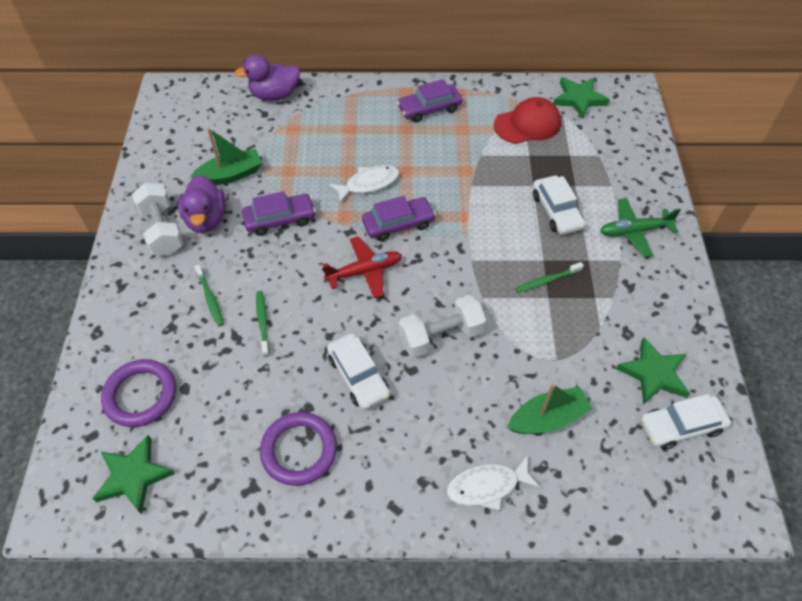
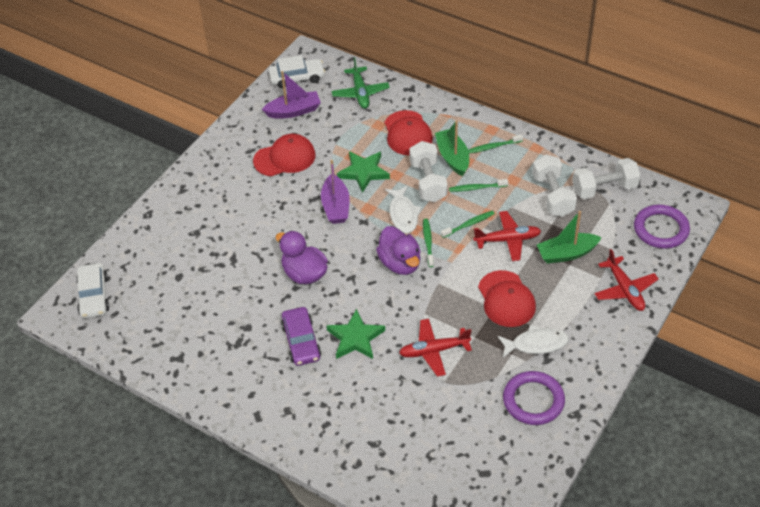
green star: [92,435,175,514] [553,77,610,119] [616,337,690,405] = 3 -> [326,309,385,359] [337,151,390,193] = 2
green toothbrush: [194,265,224,326] [256,291,270,357] [515,262,584,293] = 3 -> [423,219,434,267] [441,211,494,238] [449,179,508,192] [468,134,523,154] = 4
purple boat: none = 0 -> [262,71,321,118] [321,160,350,224] = 2
purple car: [242,191,316,236] [362,196,436,241] [397,79,462,122] = 3 -> [281,307,321,366] = 1
red cap: [494,97,561,144] = 1 -> [253,134,316,176] [385,110,433,155] [478,270,536,327] = 3
red plane: [323,236,402,298] = 1 -> [399,319,472,377] [473,211,541,261] [594,249,659,311] = 3
white car: [327,333,390,410] [533,176,585,235] [641,394,731,450] = 3 -> [76,263,109,318] [269,55,325,88] = 2
white dumbbell: [132,183,184,255] [399,295,486,358] = 2 -> [409,141,448,202] [532,155,577,217] [572,158,641,199] = 3

